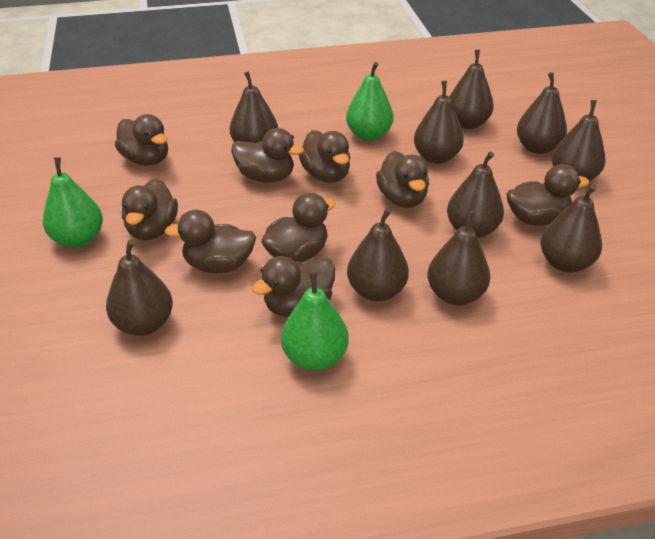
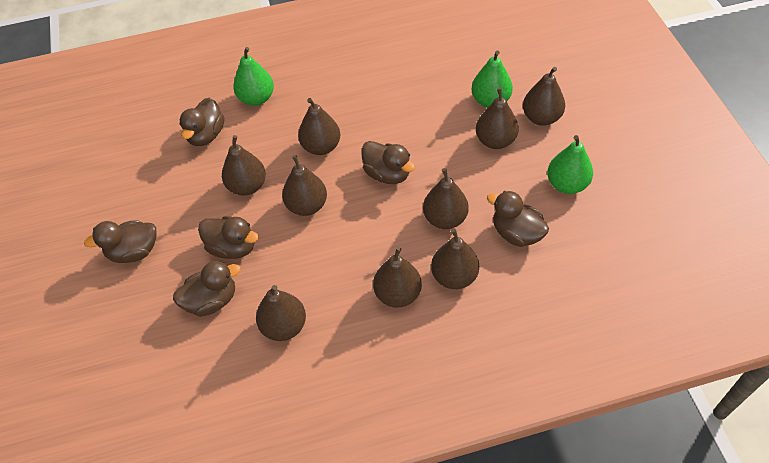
brown duck: [115,114,168,166] [122,179,178,240] [165,210,256,273] [231,128,304,182] [251,256,335,317] [261,192,335,262] [299,130,351,183] [376,151,429,208] [506,164,589,226] = 9 -> [84,220,156,263] [173,261,241,317] [180,98,224,146] [198,216,259,259] [361,141,415,184] [487,191,549,247] = 6
brown pear: [106,240,173,336] [230,71,278,143] [347,208,409,301] [414,81,464,164] [427,211,490,305] [447,152,504,238] [449,50,494,129] [517,72,567,154] [540,185,602,272] [552,100,605,181] = 10 -> [222,135,266,196] [256,285,306,341] [282,155,327,216] [298,98,340,155] [373,247,422,308] [423,168,469,229] [431,229,479,289] [476,87,519,149] [523,67,565,126] = 9

